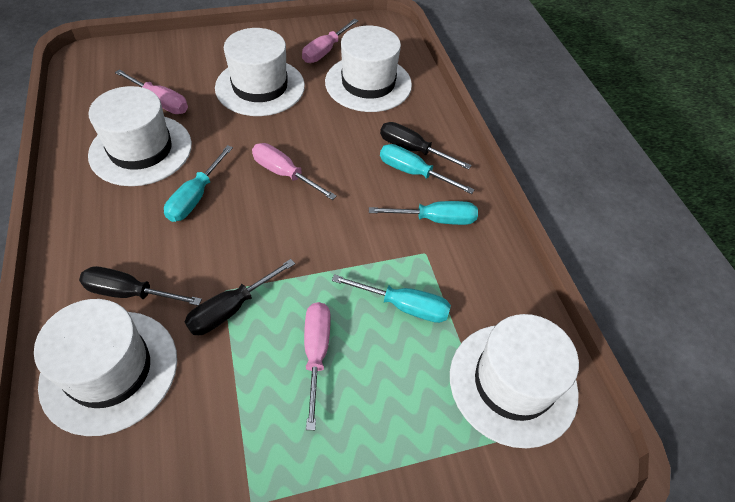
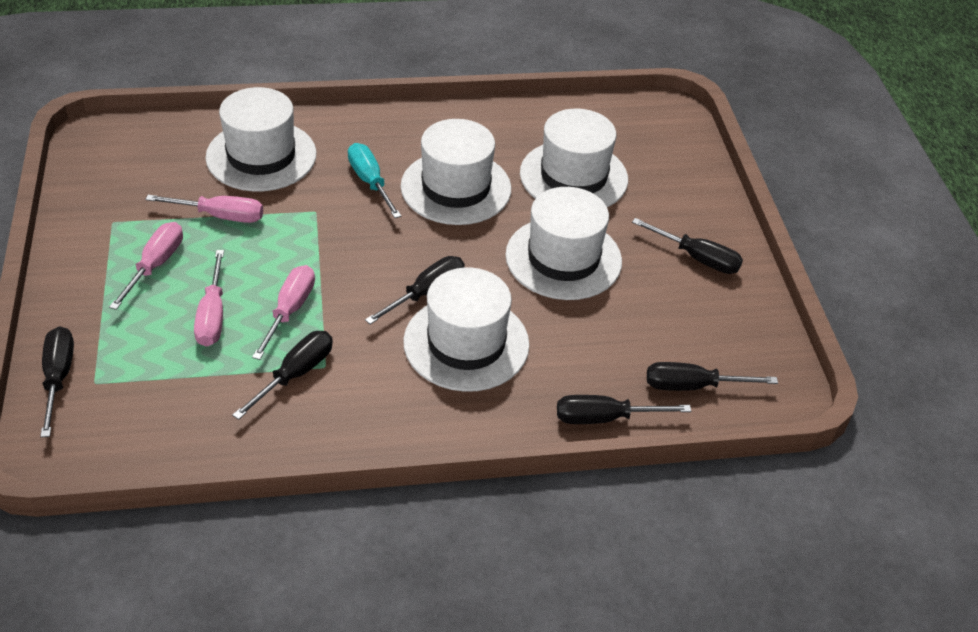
black screwdriver: [79,266,202,306] [184,259,295,335] [380,122,472,170] = 3 -> [40,326,74,437] [232,331,333,420] [365,256,465,325] [557,395,691,424] [632,218,743,274] [647,362,778,391] = 6
turquoise screwdriver: [164,145,233,222] [332,274,451,323] [369,201,478,225] [380,144,475,194] = 4 -> [348,143,402,218] = 1

